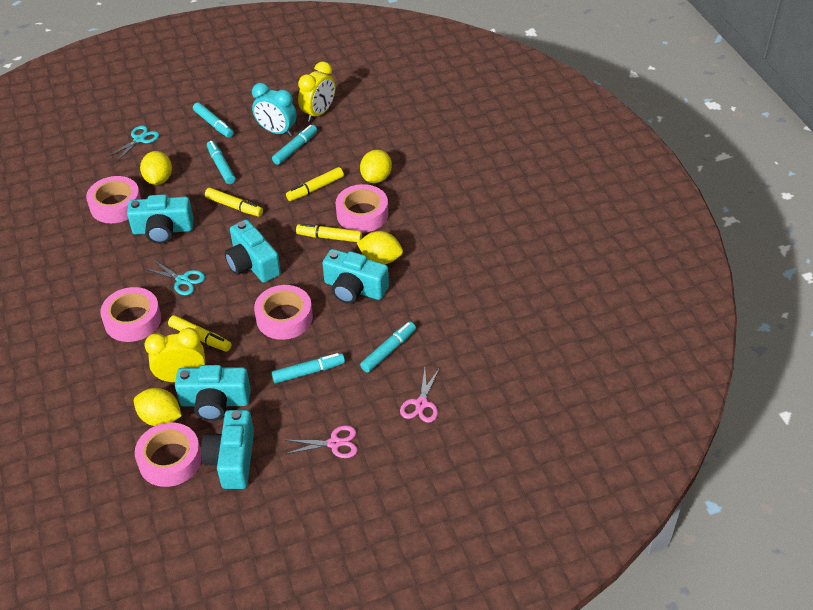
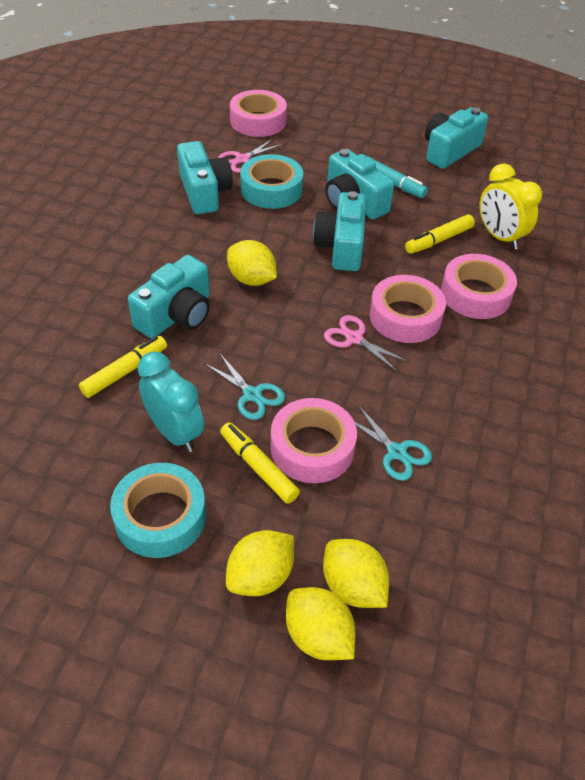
pink tape: [86,176,141,223] [100,287,161,342] [135,422,202,487] [254,285,313,340] [336,184,388,233] = 5 -> [230,90,287,137] [271,398,357,483] [369,275,446,343] [441,254,517,319] = 4
turquoise marker: [193,102,234,138] [207,141,236,184] [271,353,345,384] [272,125,317,165] [360,322,416,373] = 5 -> [367,156,428,198] = 1
turquoise tape: none = 0 -> [110,463,206,558] [240,154,303,209] = 2
yellow clock: [144,328,205,382] [298,61,335,122] = 2 -> [480,163,542,249] = 1
yellow marker: [168,315,231,352] [205,188,263,217] [286,167,344,201] [296,223,362,242] = 4 -> [79,336,167,398] [220,422,300,504] [405,214,475,254] = 3

